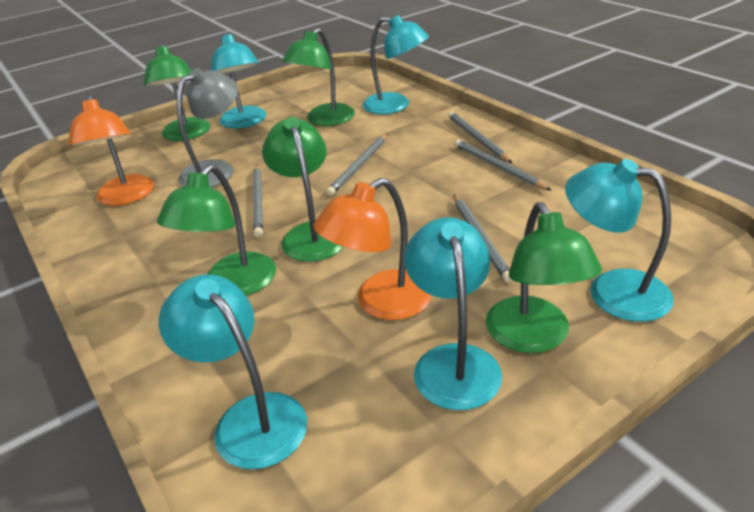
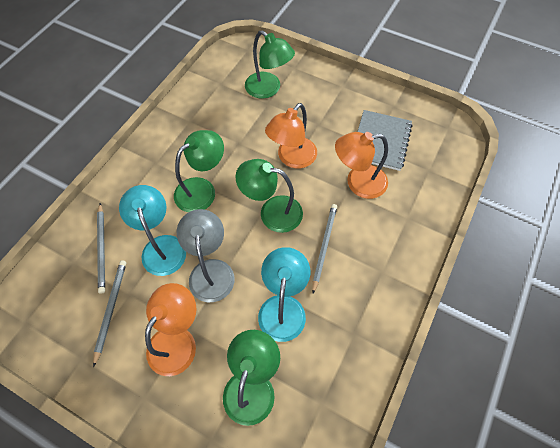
green lamp: [144,44,210,141] [157,165,276,296] [262,117,343,262] [282,28,355,126] [486,202,602,353] = 5 -> [174,130,224,212] [223,330,280,426] [236,159,303,233] [245,30,295,99] = 4
grey notebook: none = 0 -> [358,110,413,171] = 1
grey pencil: [253,165,263,237] [326,134,388,196] [448,112,512,163] [454,140,552,191] [454,194,512,282] = 5 -> [93,260,126,367] [97,203,105,294] [312,204,337,294] = 3
orange lamp: [68,95,154,206] [313,178,432,320] = 2 -> [145,283,197,376] [265,103,317,168] [335,132,388,199] = 3
turquoise lamp: [159,274,307,469] [211,32,266,129] [362,15,429,114] [404,217,502,410] [565,159,674,322] = 5 -> [119,185,186,276] [258,247,310,342] = 2

